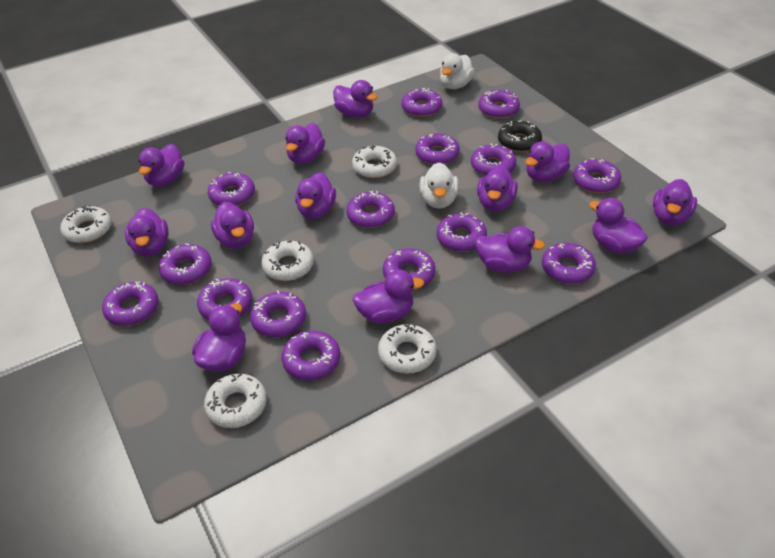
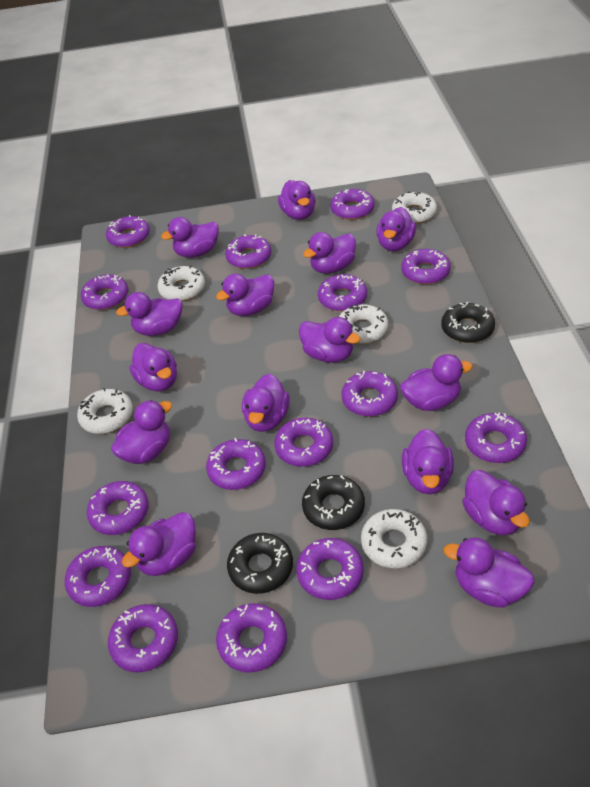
black donut: [498,121,542,152] = 1 -> [227,533,293,594] [302,475,365,530] [441,302,495,343] = 3
purple duck: [125,208,169,257] [138,144,184,187] [192,303,246,372] [211,202,254,249] [286,123,325,164] [295,172,336,219] [333,80,378,118] [353,270,424,324] [475,226,545,273] [477,165,518,211] [525,141,570,182] [589,198,648,254] [653,179,697,226] = 13 -> [111,400,172,464] [116,292,182,336] [122,512,196,576] [129,343,177,392] [161,217,219,258] [216,274,274,316] [242,373,290,432] [278,180,316,220] [299,317,361,363] [303,232,356,274] [376,207,416,251] [400,354,472,411] [402,429,454,494] [444,537,535,608] [462,470,529,535] = 15
white duck: [419,162,459,209] [440,53,475,89] = 2 -> none = 0

